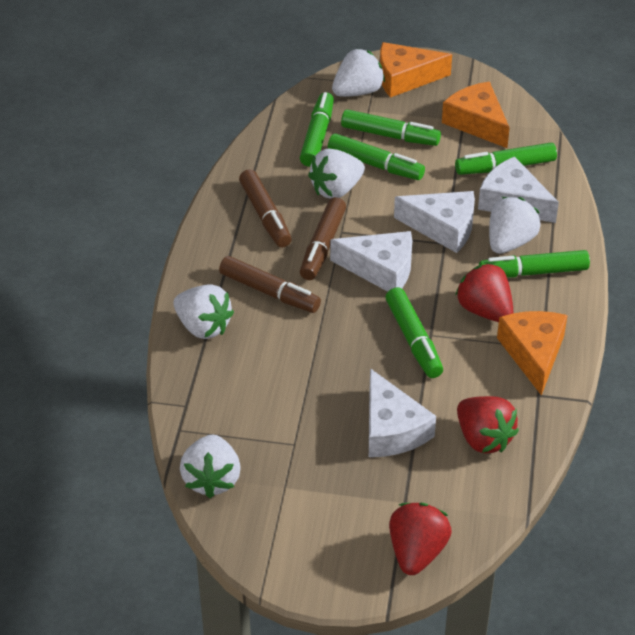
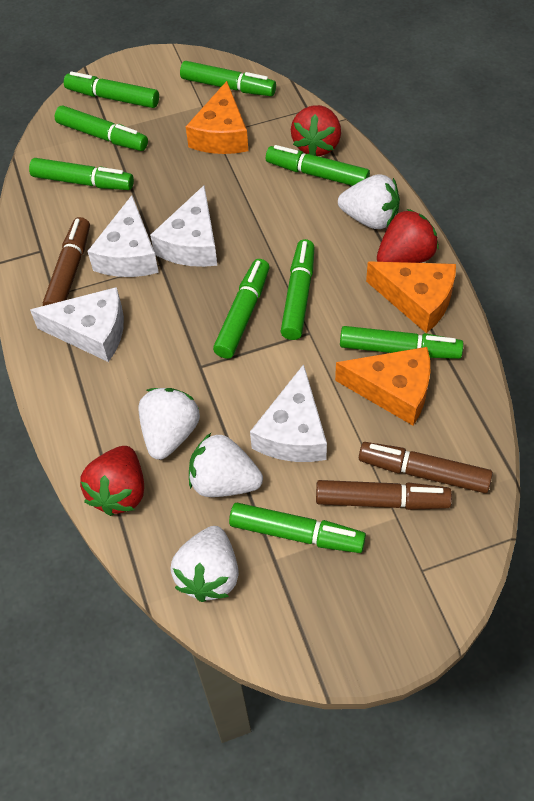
green marker: [300,92,334,167] [328,134,425,180] [341,109,441,146] [385,287,443,378] [455,143,557,175] [479,250,590,278] = 6 -> [29,158,134,190] [55,106,148,151] [64,72,159,108] [180,61,276,96] [213,259,270,359] [229,503,366,553] [266,145,370,186] [281,239,314,340] [340,326,464,359] = 9
white strawberry: [173,284,234,339] [180,435,241,498] [308,149,365,199] [332,49,385,97] [489,197,541,254] = 5 -> [139,388,200,460] [171,526,239,602] [189,433,263,497] [338,174,400,229] = 4

